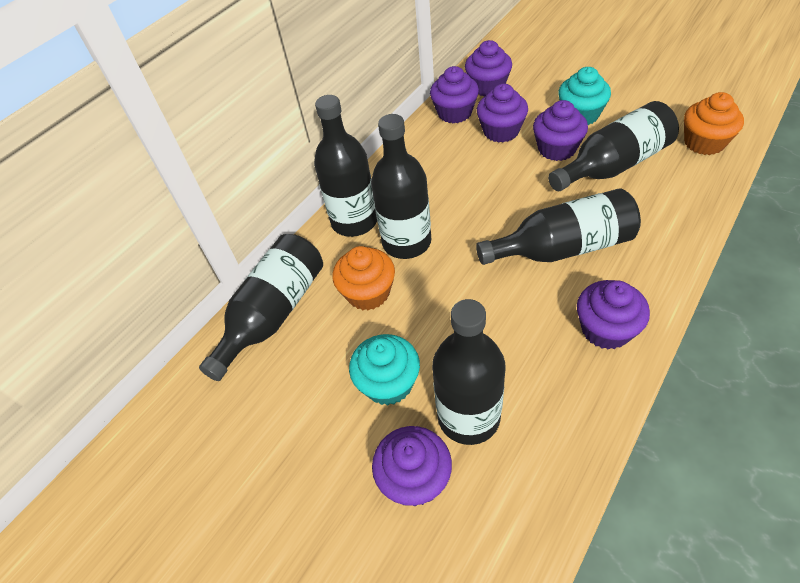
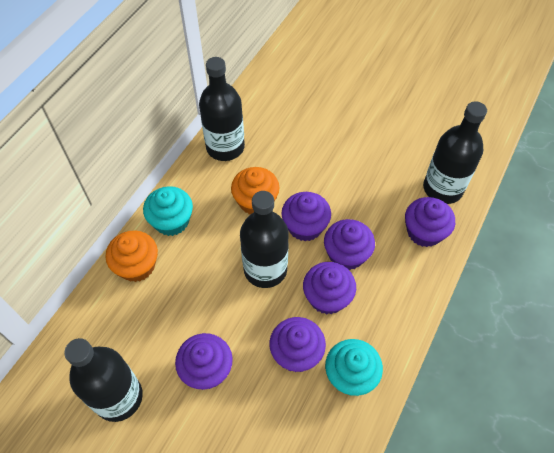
black bottle: [199,234,323,381] [314,95,377,237] [371,114,431,259] [432,299,505,445] [476,188,641,265] [548,101,679,191] = 6 -> [64,338,143,422] [199,57,245,161] [240,191,289,288] [423,101,487,204] = 4

